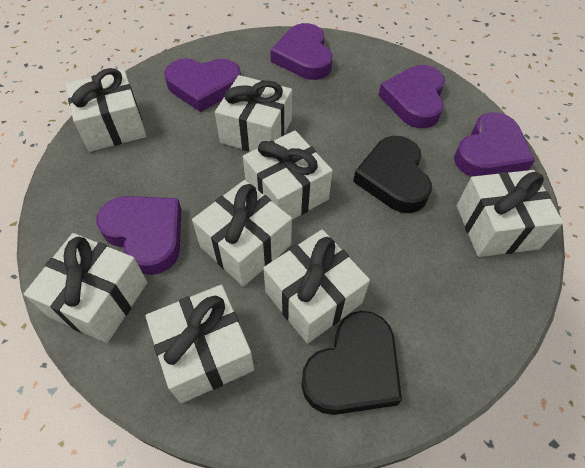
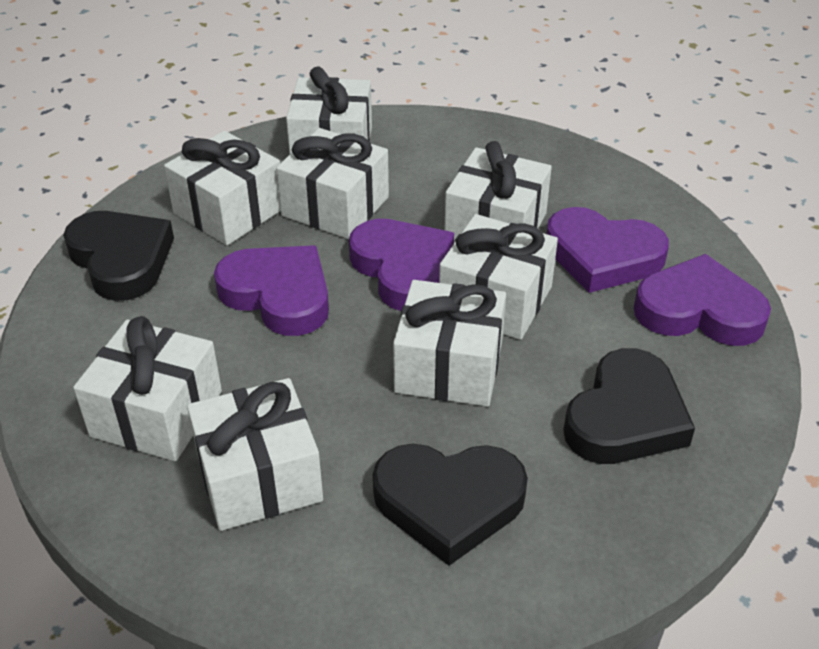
black heart: [301,311,402,415] [353,136,432,213] = 2 -> [63,211,174,301] [373,444,528,566] [563,348,695,464] = 3
purple heart: [96,196,181,275] [164,58,241,112] [270,23,333,80] [379,65,445,128] [454,112,535,177] = 5 -> [214,245,329,336] [349,219,454,311] [547,207,669,293] [634,254,771,346] = 4

